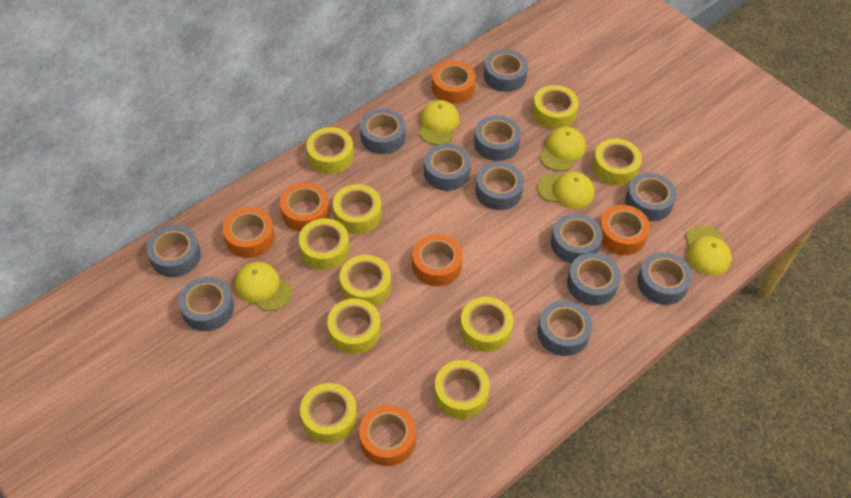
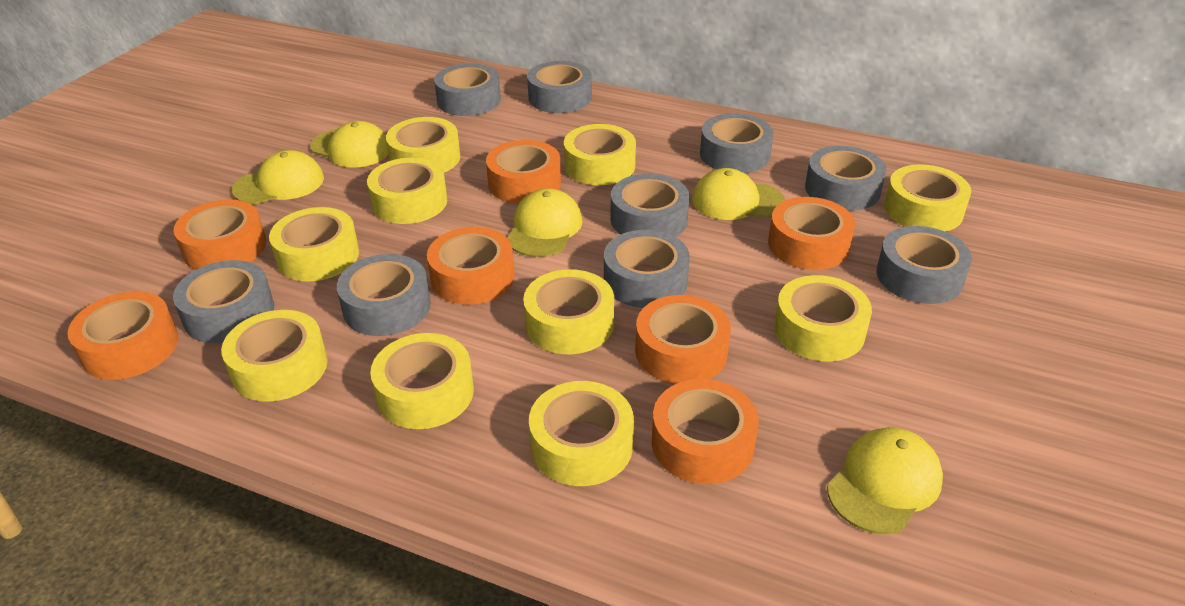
grey tape: [146,225,201,277] [178,277,234,331] [360,109,406,154] [424,143,471,191] [474,115,521,161] [475,162,524,210] [484,49,528,92] [537,301,592,356] [551,213,603,264] [567,253,621,306] [625,173,677,221] [637,252,692,305] = 12 -> [173,260,274,343] [337,254,431,336] [434,63,501,116] [527,61,592,113] [604,230,690,308] [611,173,689,237] [700,113,773,173] [805,146,886,211] [876,226,972,304] = 9
orange tape: [223,207,275,258] [280,183,330,232] [359,405,416,466] [412,234,463,286] [432,61,476,104] [599,205,650,255] = 6 -> [67,291,178,380] [174,200,266,270] [427,227,515,305] [486,140,561,204] [635,295,731,384] [652,379,759,484] [768,197,855,270] = 7

